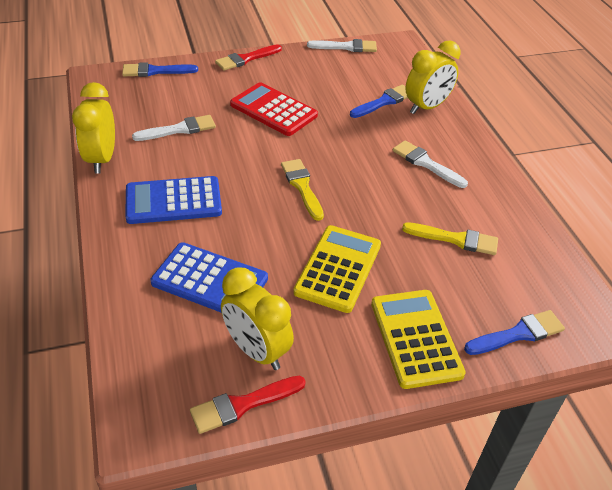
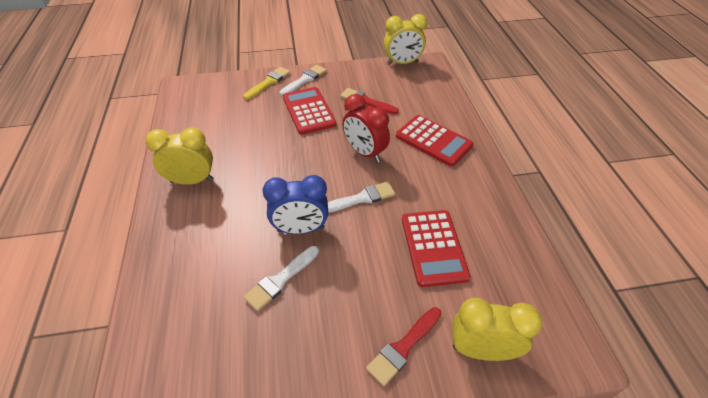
blue brush: [122,62,198,77] [350,85,408,118] [464,310,565,355] = 3 -> none = 0
blue calculator: [125,176,222,224] [150,242,268,312] = 2 -> none = 0
blue clock: none = 0 -> [263,175,328,234] = 1
red calculator: [230,82,318,136] = 1 -> [283,87,336,135] [396,115,474,167] [402,210,471,287] = 3
red clock: none = 0 -> [343,94,390,163] = 1
yellow brush: [281,159,324,221] [402,223,498,255] = 2 -> [243,67,290,100] = 1
yellow calculator: [293,225,381,313] [371,290,466,389] = 2 -> none = 0

